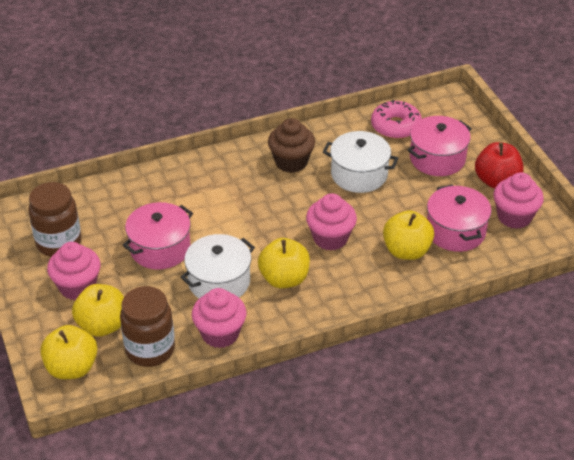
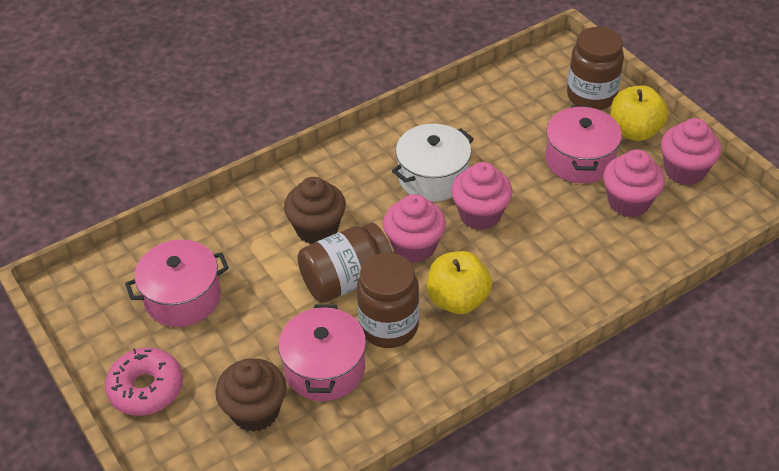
brown cupcake: [268,118,315,173] = 1 -> [215,358,286,432] [284,177,346,244] = 2
brown jar: [28,182,81,257] [120,286,175,367] = 2 -> [297,223,392,303] [357,253,419,348] [567,27,624,110] = 3
red apple: [475,142,524,189] = 1 -> none = 0
white pot: [181,234,255,298] [323,131,398,193] = 2 -> [392,124,474,202] = 1
yellow apple: [40,325,98,379] [72,284,124,337] [258,238,310,288] [383,210,434,260] = 4 -> [427,251,492,314] [610,86,668,141] = 2

